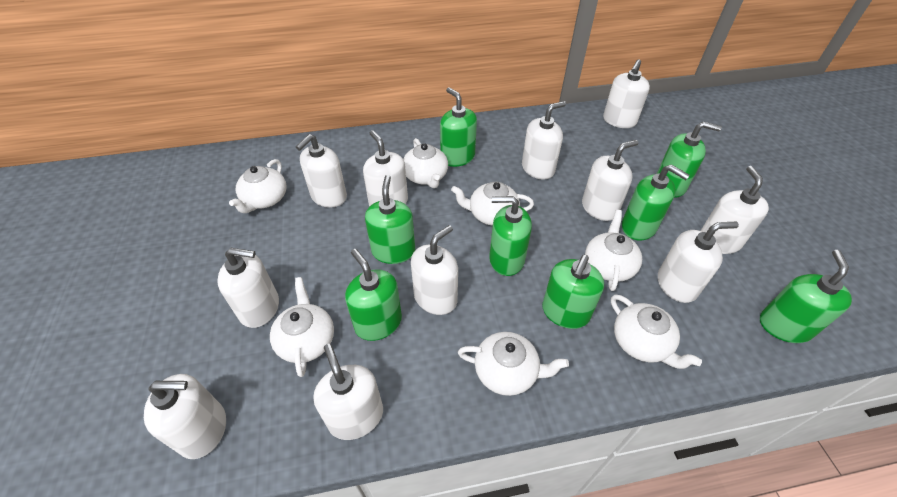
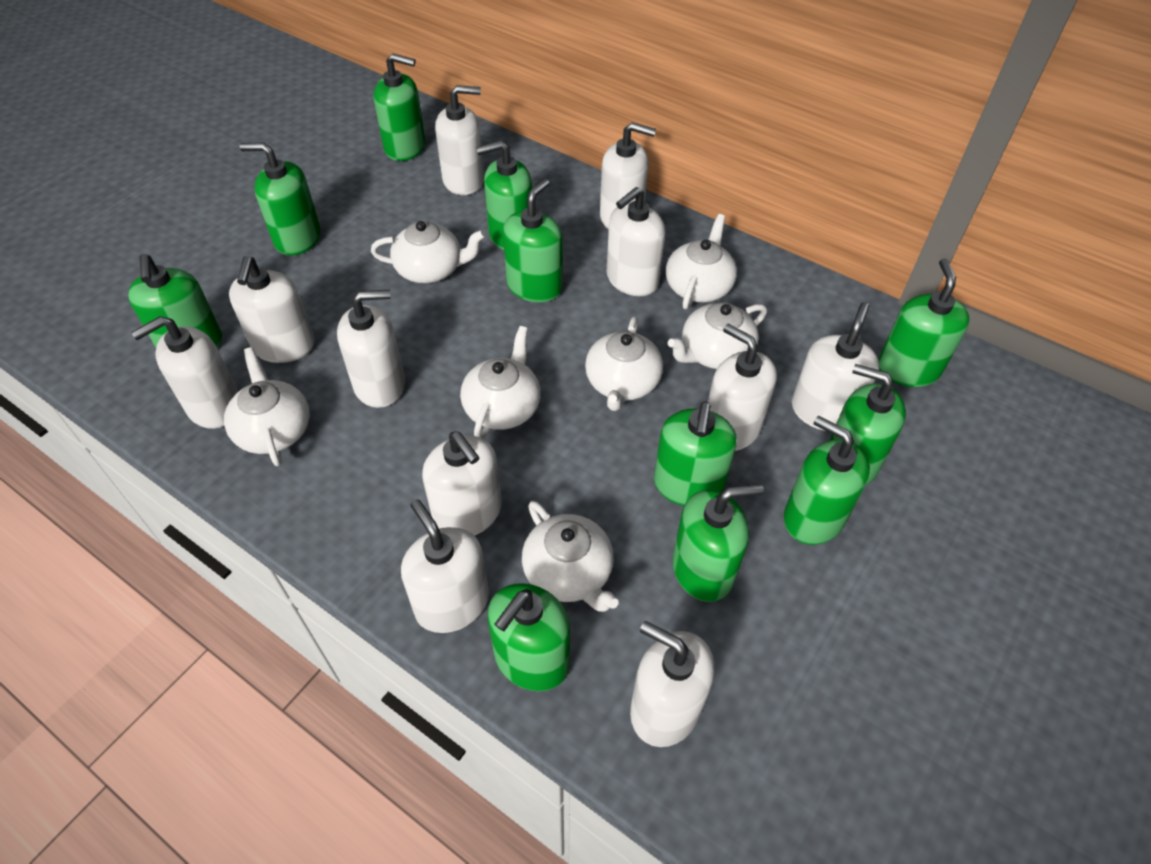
green soap dispenser: [345,249,402,341] [365,175,415,264] [440,87,477,167] [489,196,532,276] [542,255,604,329] [622,164,690,240] [657,121,722,198] [760,250,852,343] = 8 -> [128,254,222,347] [240,143,321,256] [373,53,425,161] [476,140,532,250] [488,583,570,691] [503,179,563,302] [654,402,737,506] [672,484,764,602] [784,416,870,545] [829,364,906,484] [878,258,970,387] = 11

